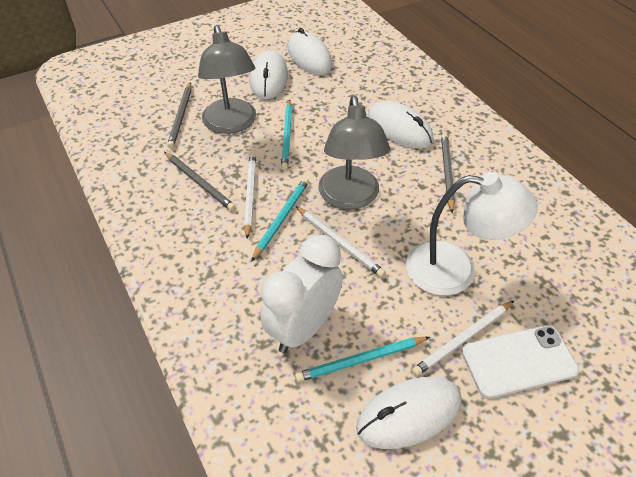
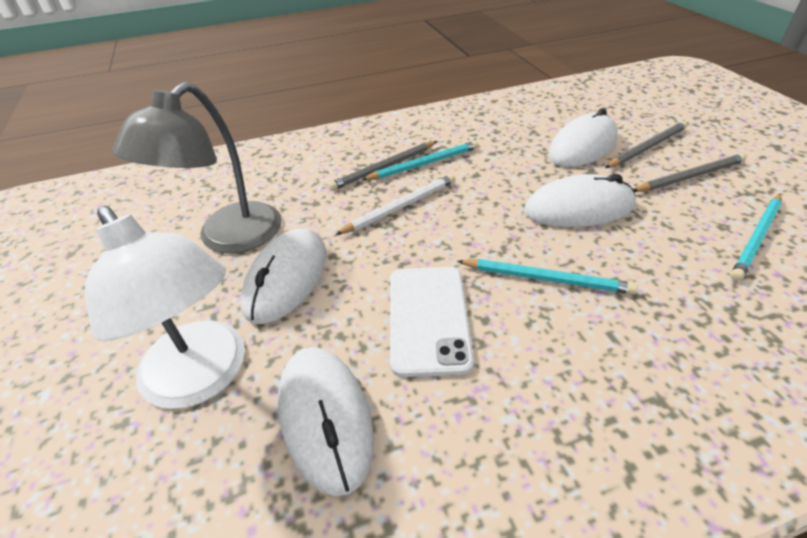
grey lamp: [198,25,256,134] [318,95,390,209] = 2 -> [112,82,282,254] = 1
white clock: [261,235,343,353] = 1 -> none = 0
white pencil: [244,153,256,238] [296,206,386,277] [412,301,514,376] = 3 -> [335,174,456,235] = 1

